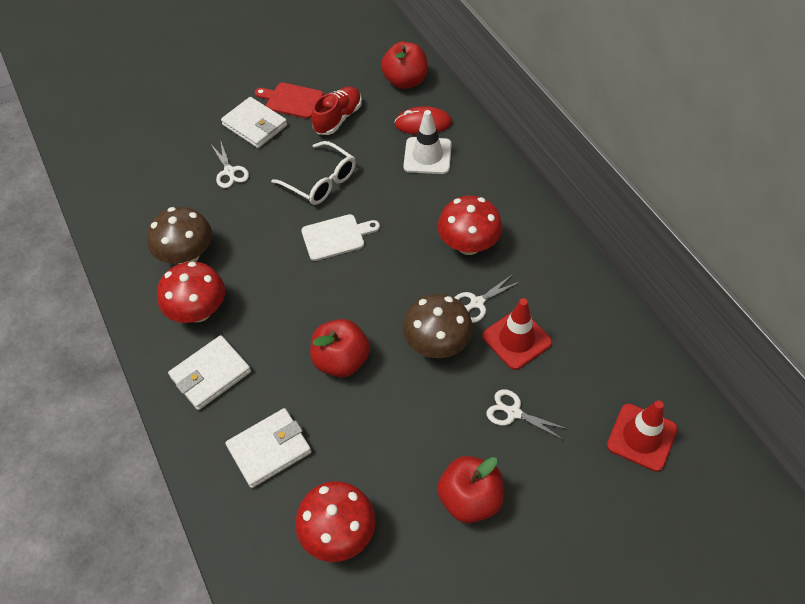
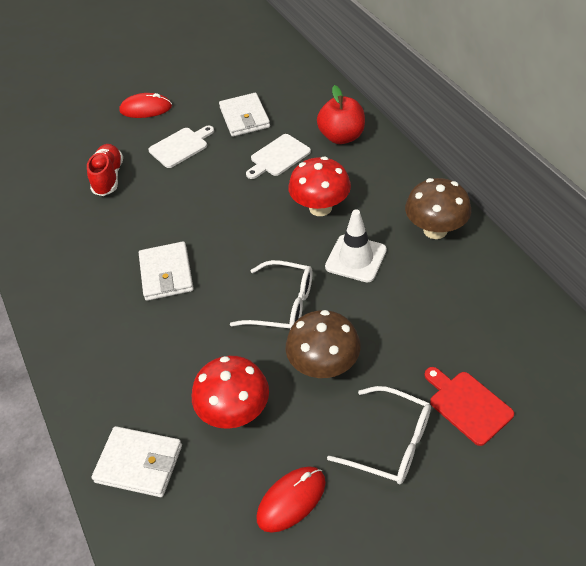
red apple: [310,319,370,377] [381,42,428,89] [437,456,504,523] = 3 -> [317,85,365,144] = 1
red mouse: [394,106,452,135] = 1 -> [119,93,172,118] [256,466,326,533] = 2
red mushroom: [157,262,225,323] [295,481,376,562] [438,196,502,255] = 3 -> [192,356,269,429] [288,157,351,216] = 2
red traffic cone: [482,298,552,370] [607,400,678,472] = 2 -> none = 0
white cutting board: [301,214,380,261] = 1 -> [148,126,214,168] [246,134,311,179] = 2
white glasses: [271,141,356,205] = 1 -> [230,260,312,329] [327,386,431,484] = 2
white scissors: [211,142,249,188] [454,274,521,323] [487,389,568,440] = 3 -> none = 0

